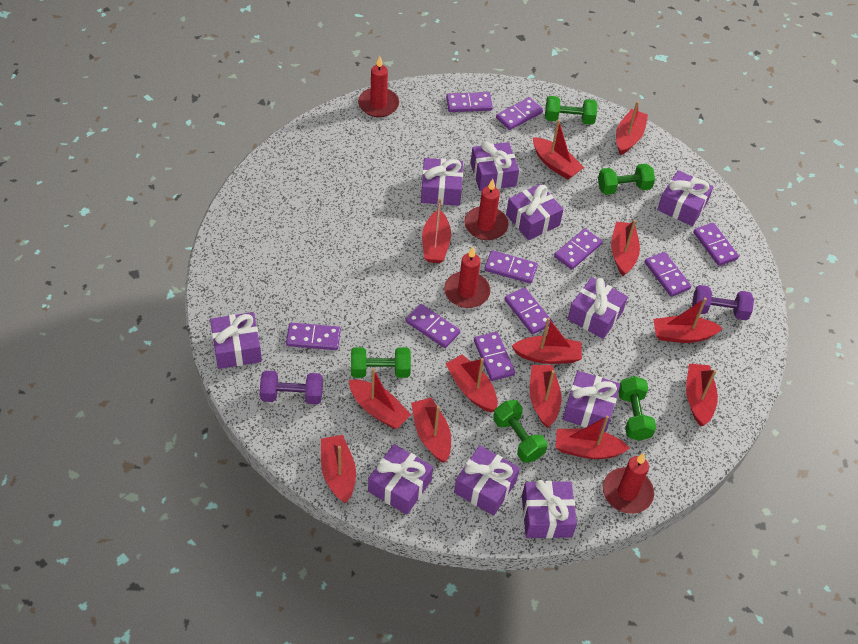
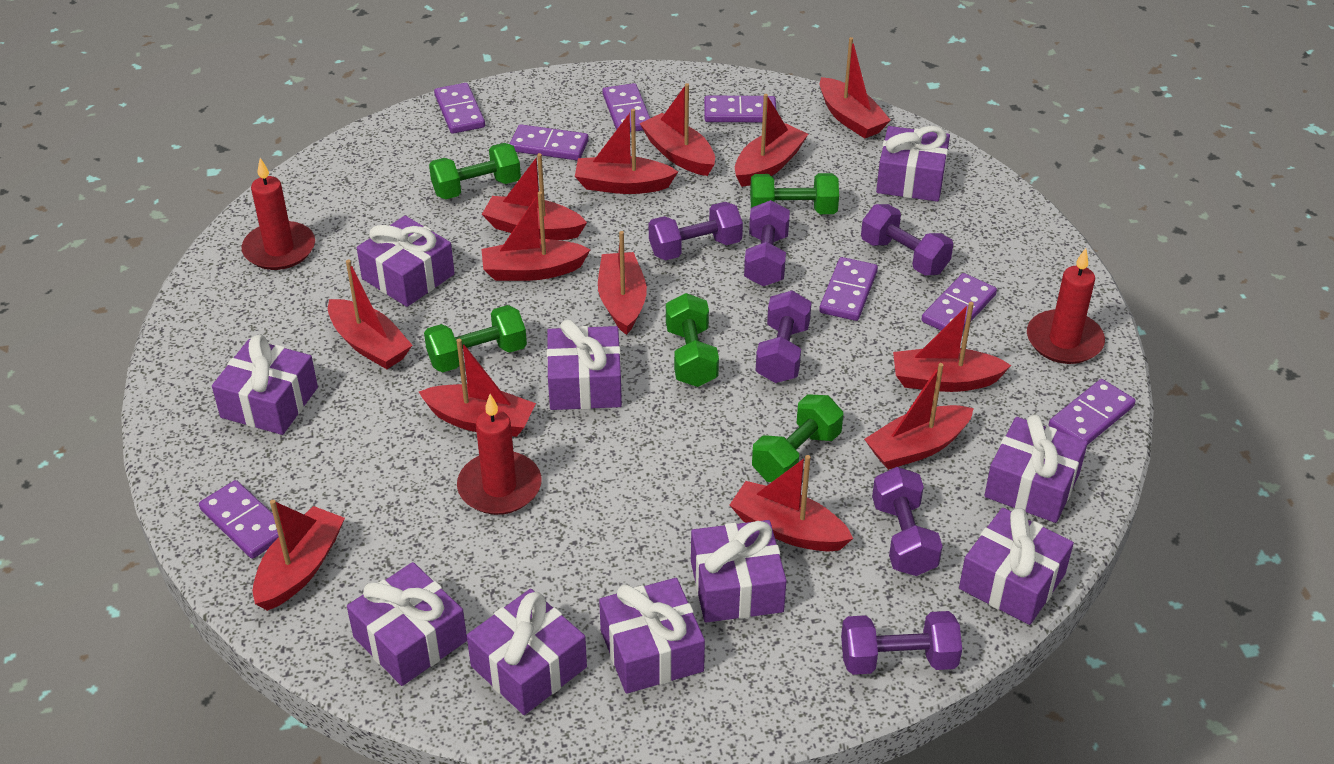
purple domino: [286,323,341,350] [406,304,460,348] [446,92,493,112] [474,332,515,381] [484,250,538,284] [496,97,543,130] [505,287,553,335] [554,228,602,270] [645,252,691,297] [693,223,739,266] = 10 -> [199,480,279,559] [434,83,485,134] [509,124,589,161] [602,83,650,132] [704,96,776,122] [819,257,878,321] [921,273,997,330] [1049,379,1135,445] = 8
purple dumbbell: [260,371,323,404] [692,285,754,320] = 2 -> [649,202,743,260] [744,200,790,287] [756,291,812,383] [841,611,962,675] [861,204,953,276] [872,467,943,576] = 6
red candle: [358,56,399,117] [444,247,490,308] [464,179,509,240] [603,453,654,514] = 4 -> [241,158,315,270] [457,394,542,515] [1027,248,1105,364] = 3

